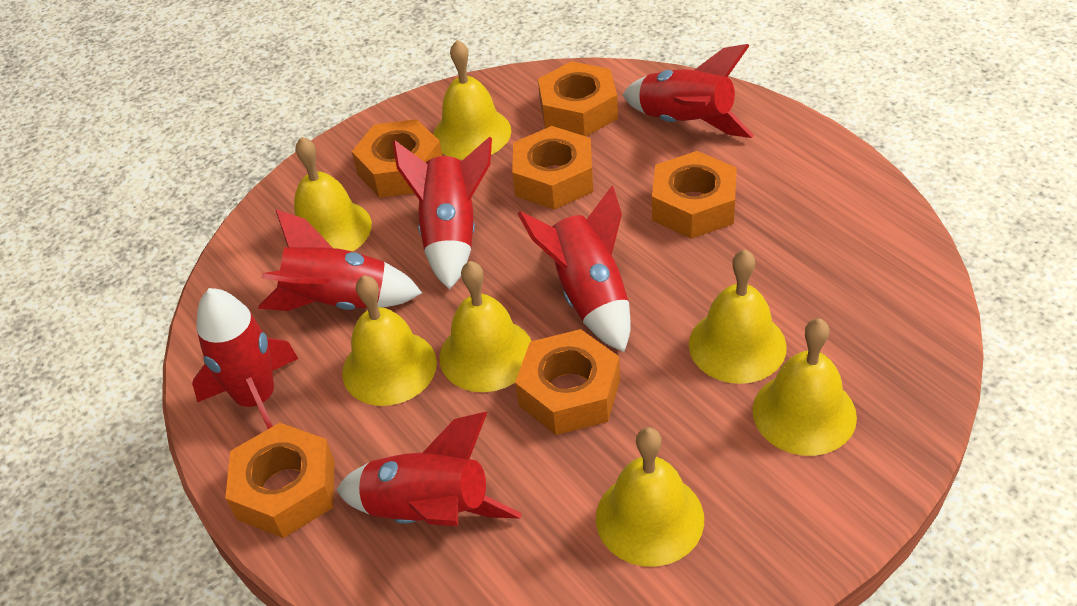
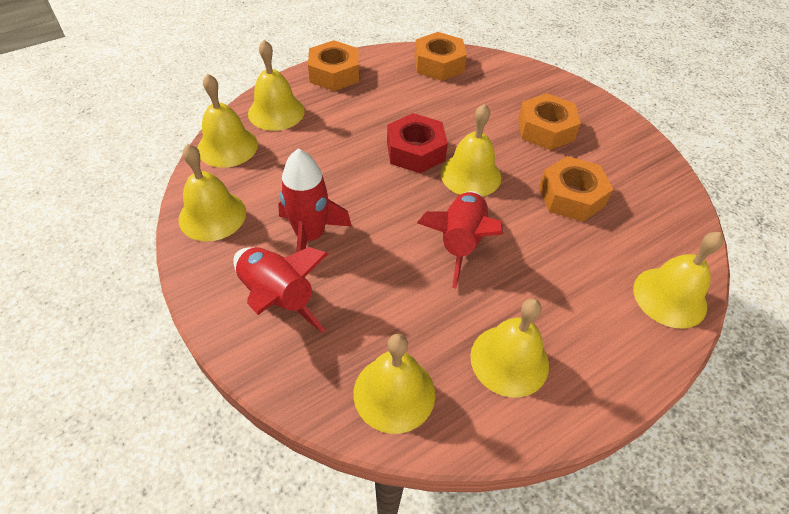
orange nut: [225,423,334,538] [352,119,442,198] [512,126,593,210] [515,329,620,435] [538,61,618,136] [652,151,737,239] = 6 -> [308,40,359,91] [414,32,467,81] [518,93,581,150] [539,156,614,222] = 4
red nut: none = 0 -> [387,113,448,173] = 1
red rocket: [192,288,298,429] [258,210,422,311] [336,412,522,526] [393,137,492,290] [518,186,631,352] [623,44,754,138] = 6 -> [233,247,329,333] [278,149,352,253] [417,191,503,288] = 3

